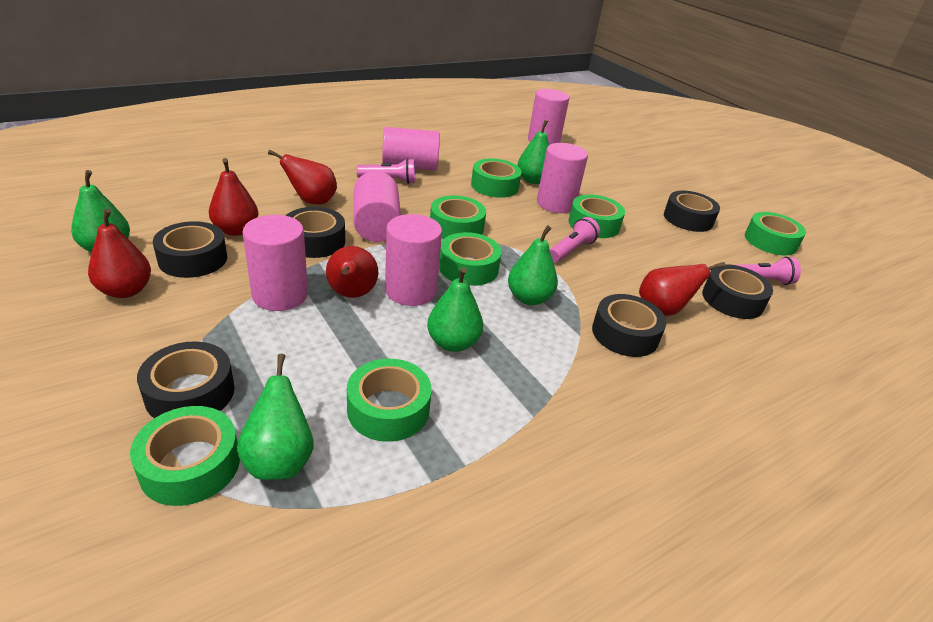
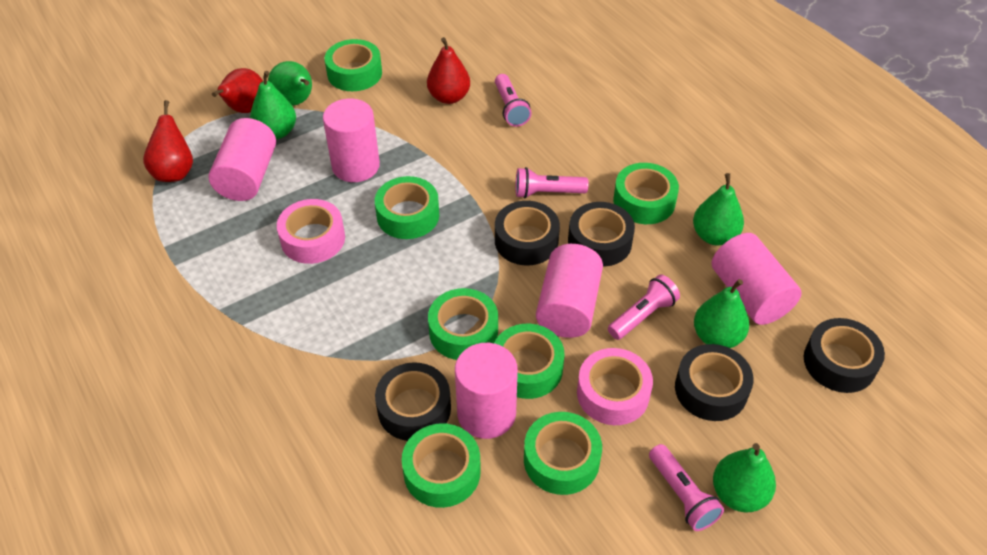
black tape: [137,341,235,418] [153,221,227,278] [286,207,345,258] [592,294,666,357] [664,191,720,232] [702,264,773,319] = 6 -> [375,362,451,441] [495,201,560,265] [568,202,635,267] [675,344,753,421] [803,318,885,393] = 5
pink cylinder: [243,215,308,311] [354,171,401,242] [382,127,440,170] [385,214,442,306] [528,89,569,145] [537,143,588,213] = 6 -> [209,118,276,201] [323,98,380,182] [455,343,518,439] [536,244,603,338] [712,233,802,325] = 5
pink flashlight: [357,158,415,184] [550,217,600,262] [737,257,801,285] = 3 -> [495,74,532,127] [516,167,589,198] [608,275,680,340] [649,444,724,531] = 4
pink tape: none = 0 -> [277,199,345,264] [577,348,653,425] = 2
red pear: [88,209,151,298] [209,158,258,236] [268,150,337,204] [326,246,378,298] [639,262,725,316] = 5 -> [143,100,193,182] [212,68,263,113] [427,37,470,104] = 3

